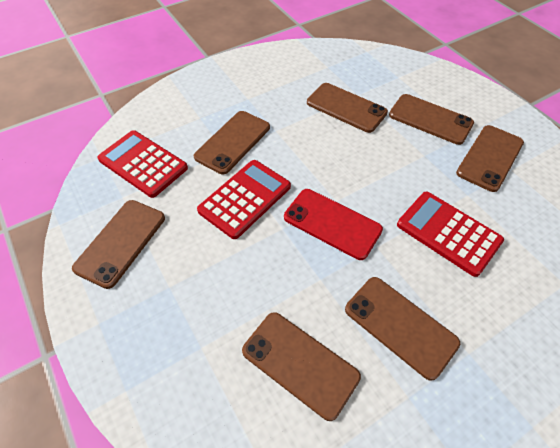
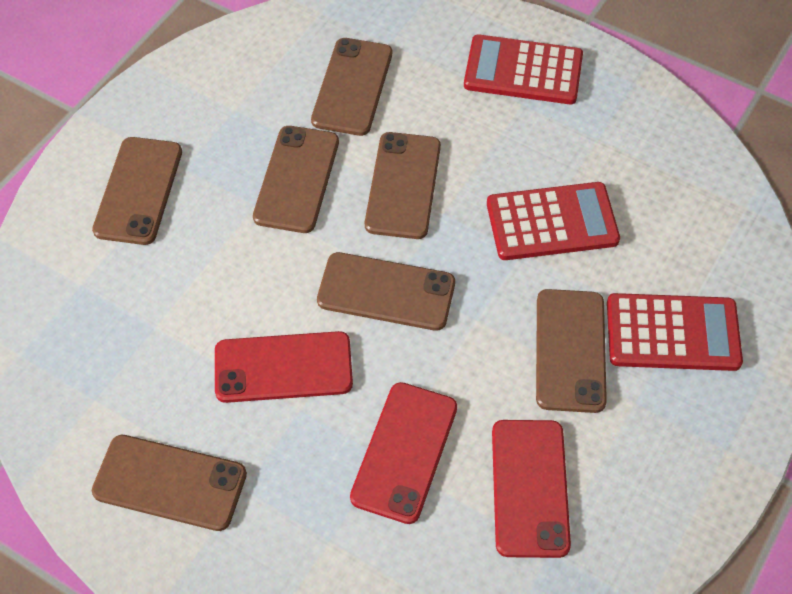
red phone: [284,189,383,260] = 1 -> [215,331,353,403] [350,382,457,524] [492,420,571,558] = 3

